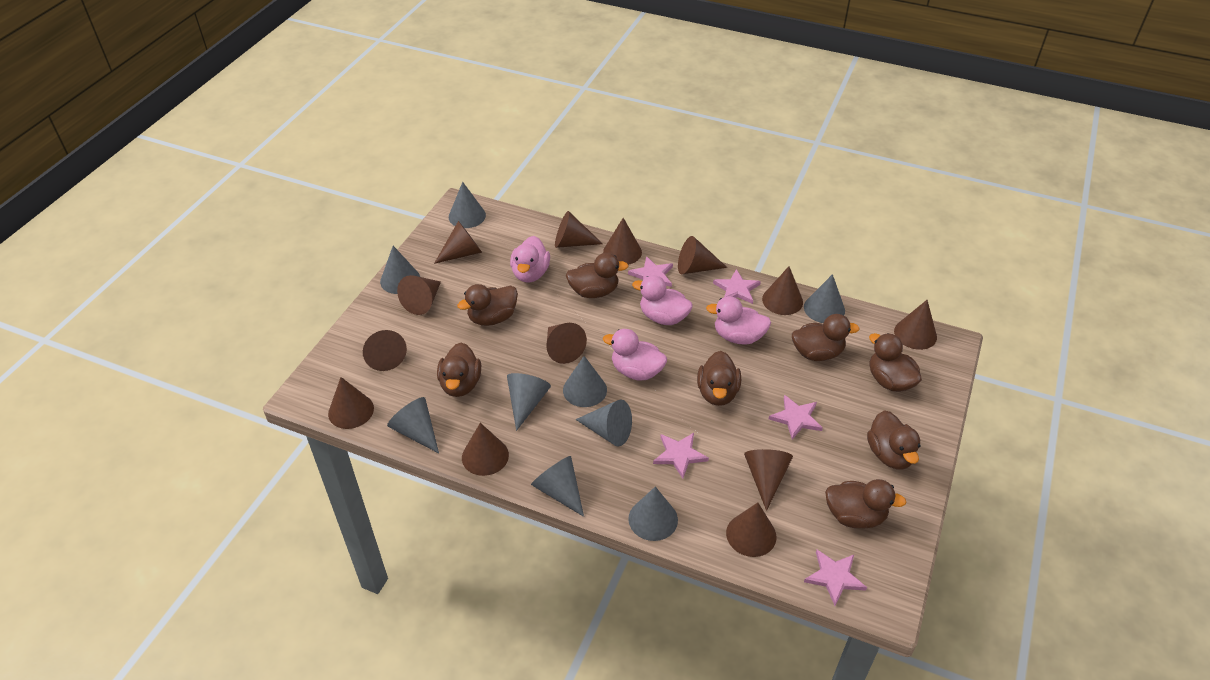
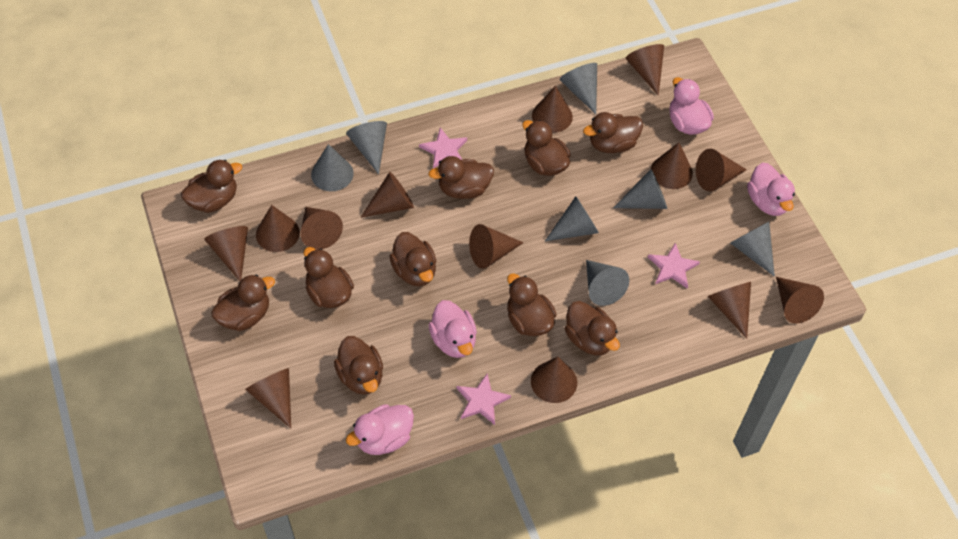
brown duck: [437,342,481,397] [457,284,518,326] [566,253,629,298] [697,351,741,406] [792,314,860,361] [825,479,906,528] [867,410,921,469] [869,333,922,392] = 8 -> [181,160,242,213] [211,274,275,331] [304,247,354,308] [334,336,383,395] [389,232,436,286] [428,156,494,199] [507,273,557,336] [522,120,571,176] [565,301,620,355] [583,112,643,153] = 10
grey cone: [380,246,420,294] [387,397,439,453] [449,182,486,228] [507,373,551,431] [531,456,584,517] [563,356,607,407] [576,400,632,446] [628,486,678,541] [804,274,845,323] = 9 -> [311,144,354,191] [346,121,387,175] [545,196,599,241] [560,63,597,114] [586,260,629,306] [613,169,667,209] [730,222,775,277] = 7
pink star: [628,256,673,287] [653,433,709,478] [713,269,761,304] [769,395,823,440] [804,550,867,606] = 5 -> [419,128,467,169] [456,374,511,425] [648,243,700,289] = 3

